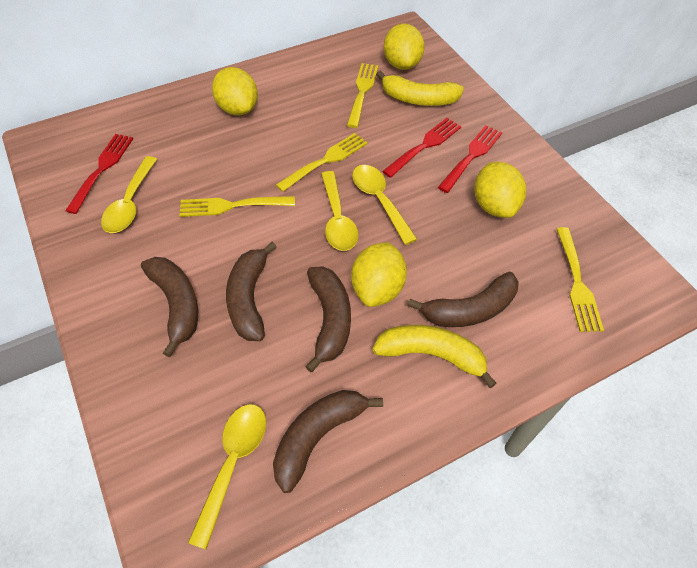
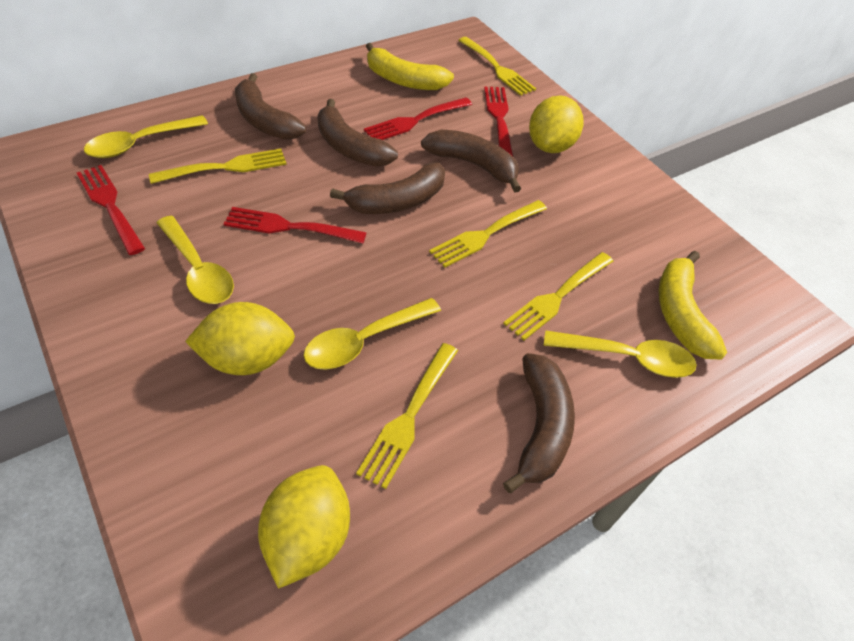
red fork: [65,134,133,214] [382,118,461,178] [438,125,502,193] = 3 -> [77,165,145,255] [224,207,367,243] [364,97,472,140] [484,87,513,156] = 4
yellow fork: [179,196,295,217] [276,133,368,192] [347,63,378,128] [557,227,604,332] = 4 -> [149,149,287,184] [356,343,458,489] [429,200,547,268] [458,37,536,96] [503,252,613,340] = 5
yellow lemon: [212,67,258,115] [351,242,407,307] [384,23,425,70] [474,162,526,218] = 4 -> [185,302,295,375] [258,465,350,589] [529,95,584,153] = 3

